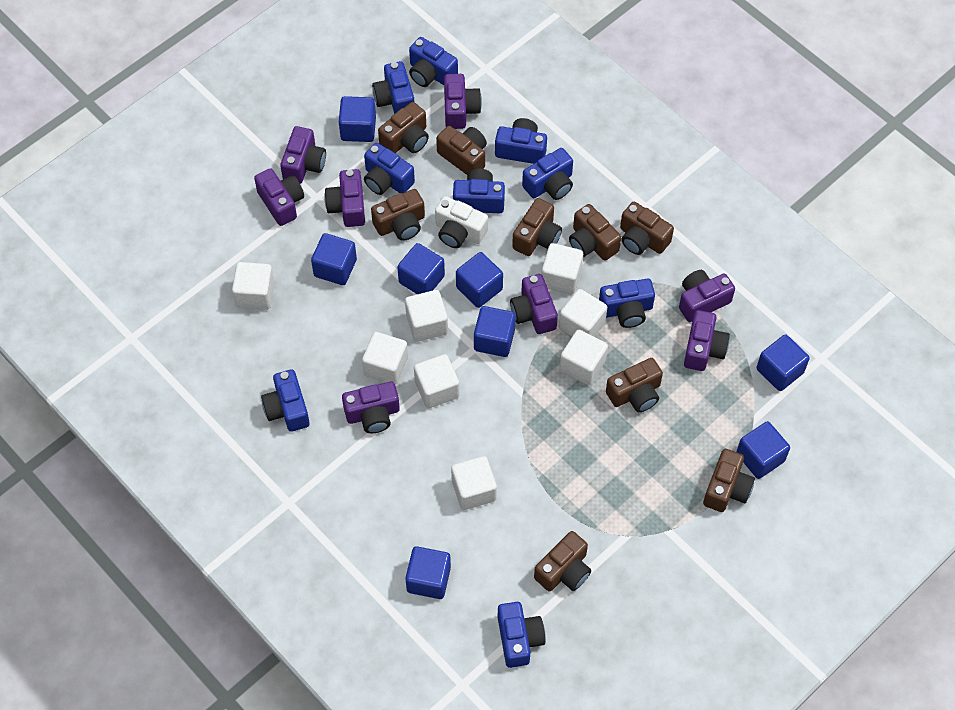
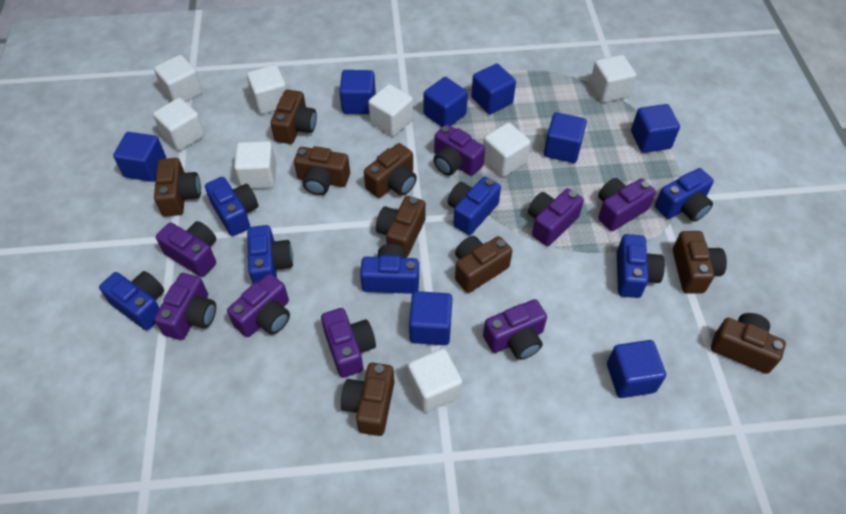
blue camera: [261,369,310,432] [364,143,415,195] [372,61,414,114] [409,37,458,87] [453,169,505,213] [495,118,547,164] [498,602,545,668] [522,148,573,200] [599,279,655,328] = 9 -> [99,271,164,330] [205,177,258,236] [247,225,293,284] [360,244,419,294] [448,177,501,235] [617,234,665,298] [655,168,714,222] = 7
white camera: [435,196,488,248] = 1 -> none = 0

